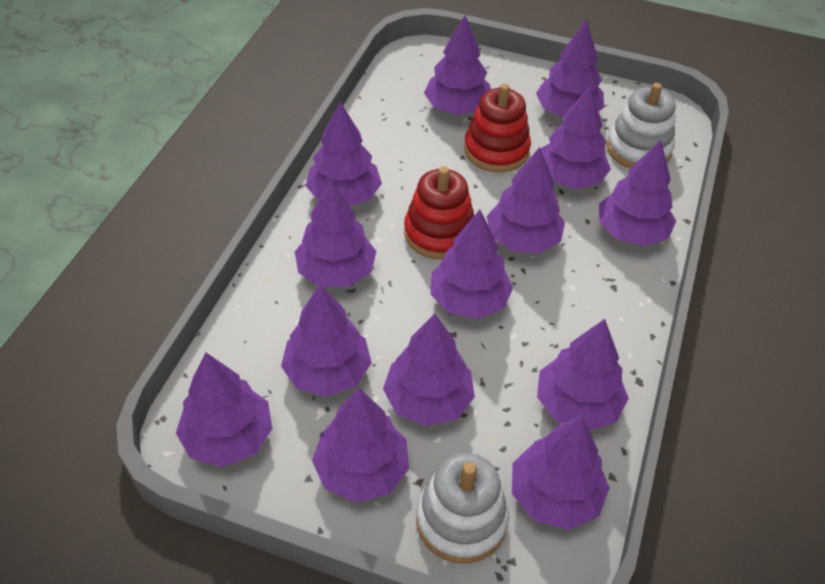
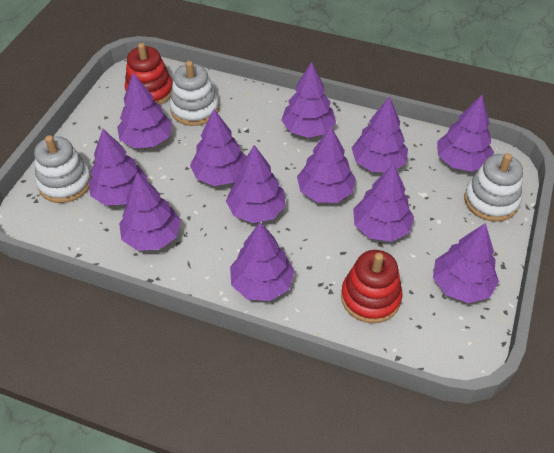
purple tree: [176,353,273,467] [281,284,372,397] [295,179,376,287] [306,102,382,206] [312,388,409,502] [383,314,475,426] [424,15,491,115] [430,210,513,319] [487,147,565,253] [512,416,610,530] [536,20,604,118] [537,319,629,431] [540,85,611,189] [599,140,676,246] = 14 -> [89,129,148,206] [117,73,172,148] [119,173,181,251] [190,109,247,186] [226,145,286,223] [230,222,295,301] [281,62,336,138] [297,126,356,203] [352,96,408,172] [353,163,414,242] [433,223,499,303] [437,95,494,172] = 12
white stacking toy: [416,453,509,563] [606,83,675,168] = 2 -> [34,135,92,203] [170,61,219,126] [464,153,523,222] = 3

